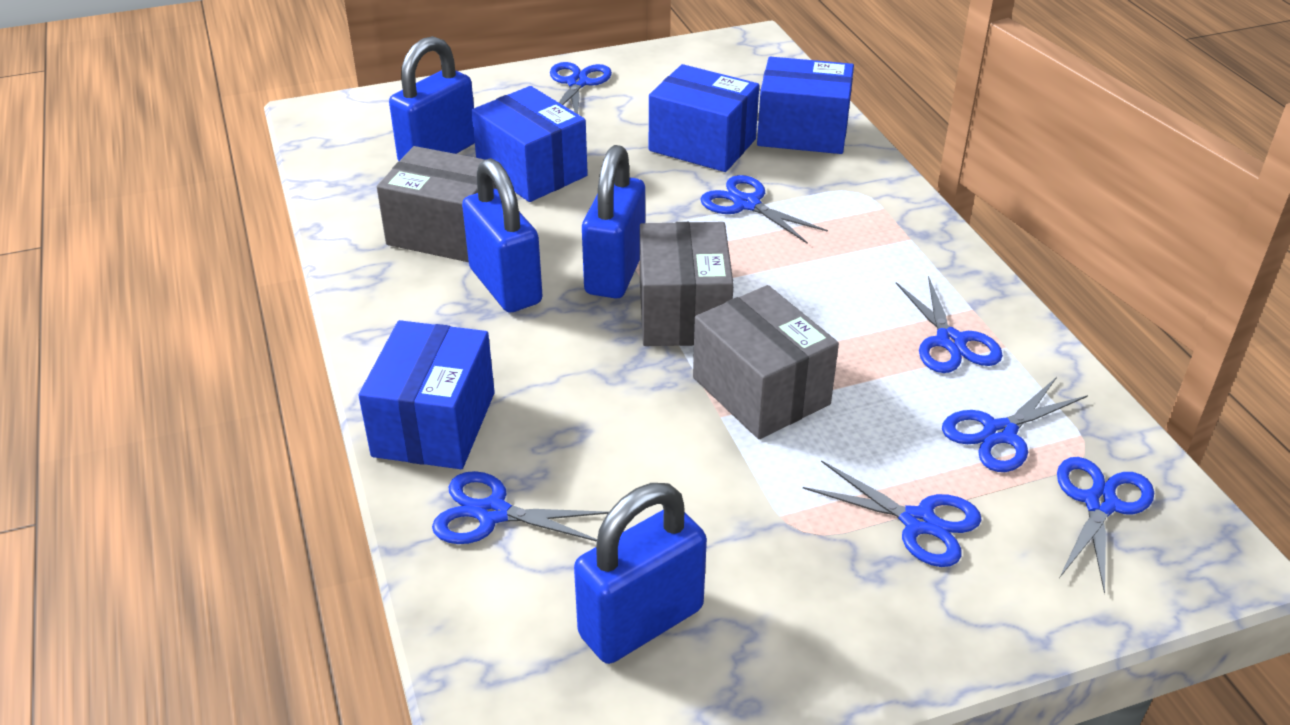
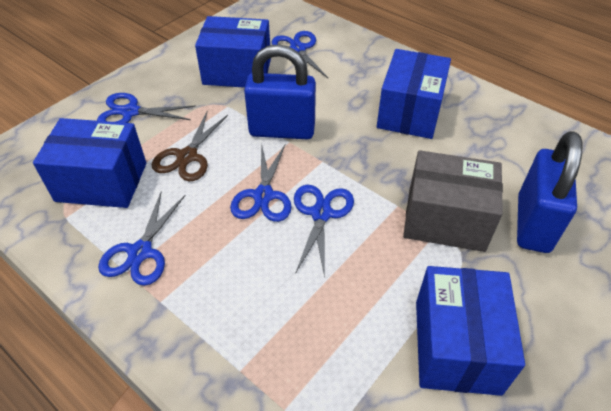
blue padlock: [389,36,475,161] [462,158,543,313] [574,483,707,664] [582,145,645,299] = 4 -> [244,44,316,139] [517,131,583,253] = 2
blue scissors: [432,471,608,544] [550,62,612,114] [700,175,828,244] [803,460,981,567] [896,276,1003,373] [942,377,1088,472] [1057,457,1154,594] = 7 -> [97,93,196,123] [98,191,186,286] [230,143,292,222] [272,31,328,78] [294,185,354,277] = 5
brown scissors: none = 0 -> [152,112,228,181] = 1
grey box: [377,146,497,262] [640,222,734,346] [693,285,839,439] = 3 -> [403,150,503,252] = 1

